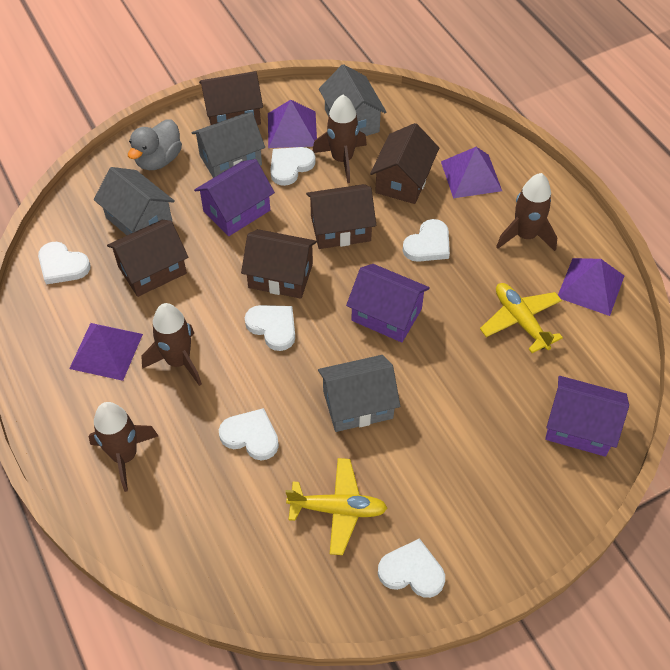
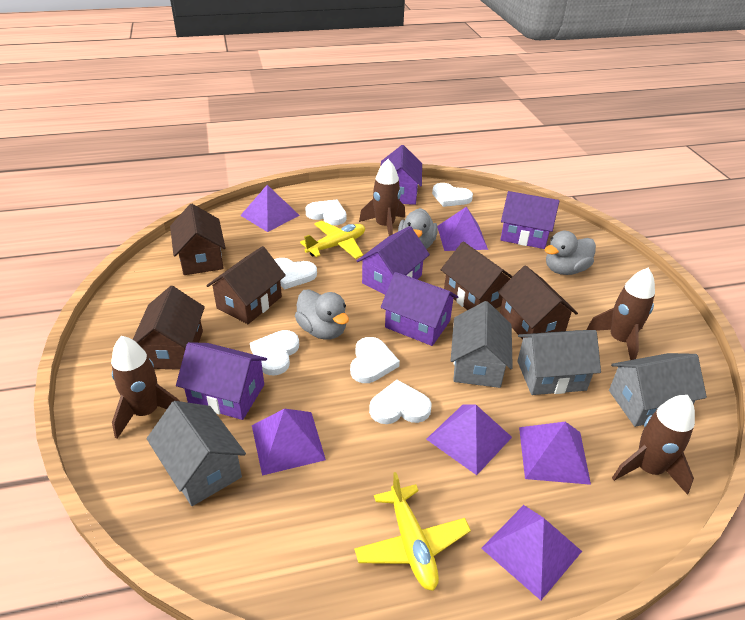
grey duck: [128,119,182,170] = 1 -> [295,289,349,340] [398,208,438,249] [545,231,596,275] = 3
purple house: [194,159,275,236] [346,264,430,342] [545,376,629,457] = 3 -> [176,342,267,420] [357,226,430,295] [380,145,422,205] [381,272,458,346] [500,191,559,249] = 5
purple pyramid: [69,323,143,381] [268,100,317,148] [441,147,502,198] [558,258,624,316] = 4 -> [240,185,300,232] [252,409,326,476] [426,405,512,475] [437,207,488,251] [481,505,582,600] [519,421,591,485] = 6

